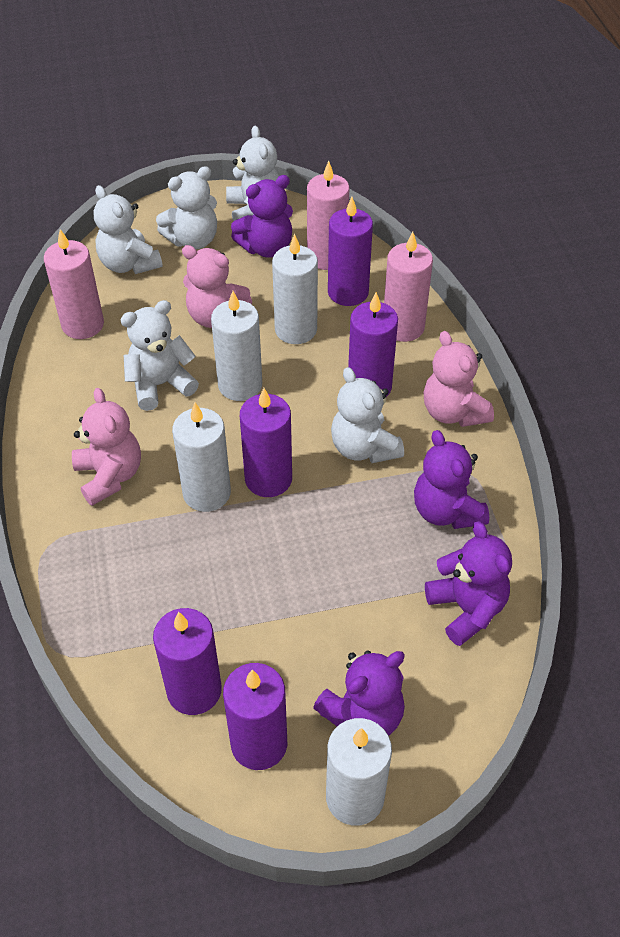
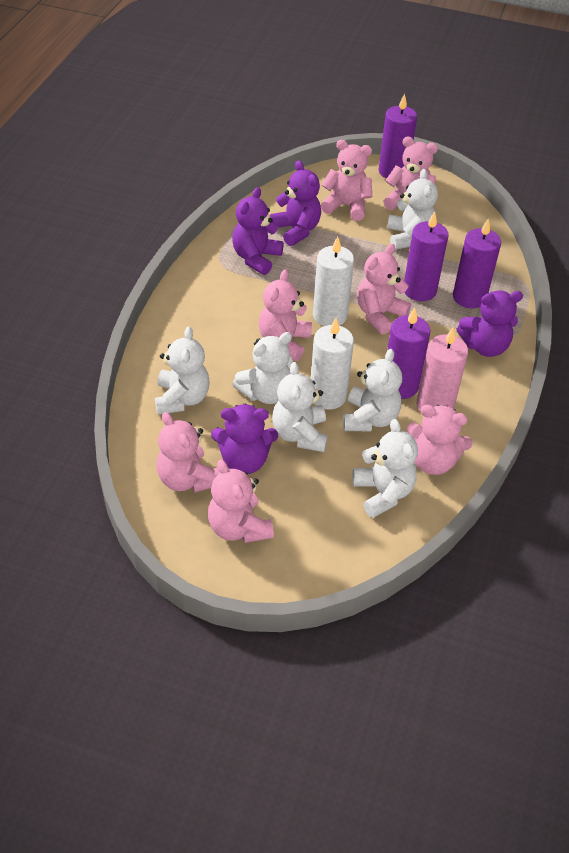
pink candle: [44,229,104,339] [307,161,350,270] [384,232,433,342] = 3 -> [417,328,468,411] = 1
pink teddy bear: [72,388,141,506] [182,245,252,328] [424,331,494,427] = 3 -> [156,412,220,493] [208,459,274,543] [259,269,312,361] [321,140,372,221] [357,244,411,335] [384,136,438,210] [407,405,472,475] = 7
purple candle: [153,608,222,715] [223,663,287,770] [240,388,292,497] [328,197,373,306] [348,292,398,397] = 5 -> [379,93,417,179] [387,308,430,399] [404,211,449,301] [453,218,501,308] = 4
white candle: [172,403,231,512] [211,291,262,401] [272,234,318,344] [326,718,392,826] = 4 -> [311,318,354,410] [313,236,354,326] = 2
white teddy bear: [94,185,163,274] [120,300,199,411] [156,166,217,249] [226,126,279,221] [331,367,404,463] = 5 -> [155,327,210,415] [232,332,293,404] [272,362,328,452] [343,349,402,431] [352,419,418,518] [387,169,438,250] = 6

